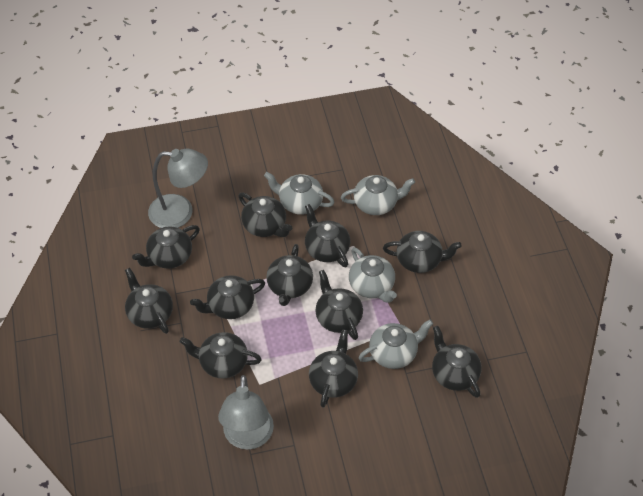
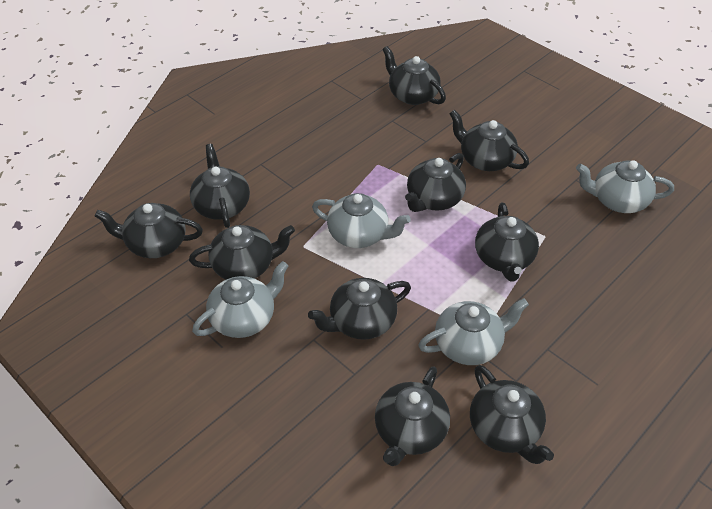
black teapot: [125,268,173,334] [132,225,200,269] [180,332,262,378] [190,275,265,319] [238,193,292,237] [266,244,313,306] [305,204,350,267] [309,330,358,408] [315,270,363,340] [383,231,462,273] [432,326,482,398] = 11 -> [95,203,203,258] [189,225,295,279] [190,144,250,228] [308,278,411,340] [375,366,450,466] [382,46,446,105] [405,153,466,212] [449,110,529,171] [470,365,554,464] [475,203,539,281] = 10
grey lamp: [148,149,208,228] [218,375,274,450] = 2 -> none = 0

